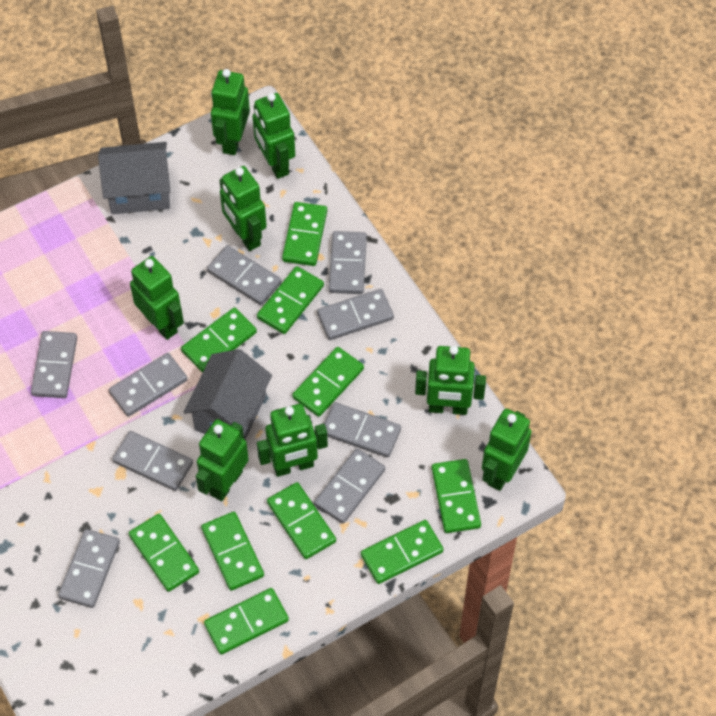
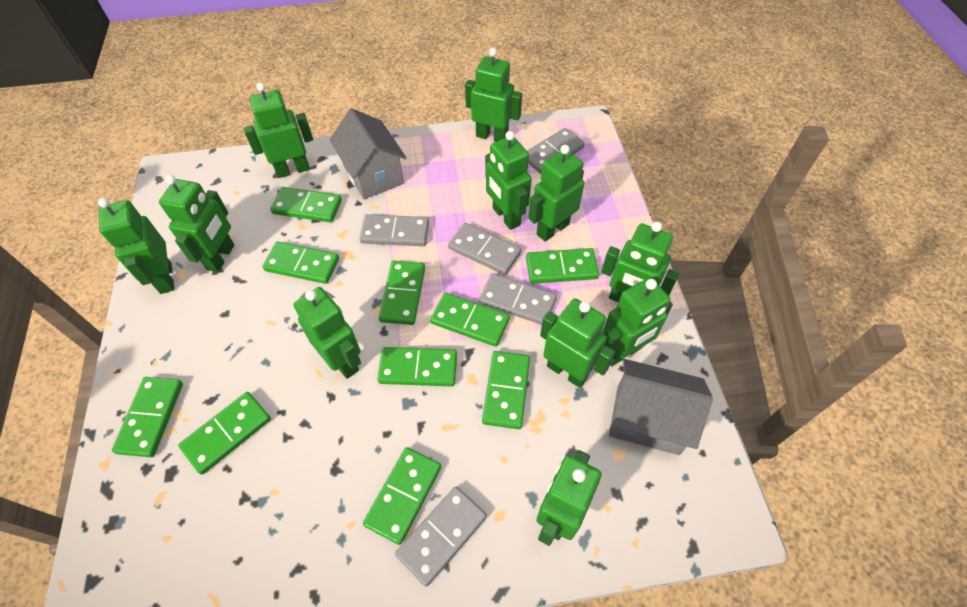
green robot: [130,256,184,340] [196,419,249,501] [211,69,250,155] [220,166,267,251] [253,93,295,179] [257,404,328,477] [415,346,486,415] [482,409,532,491] = 8 -> [98,198,174,294] [159,175,234,272] [244,82,313,178] [293,287,361,379] [465,48,522,142] [485,131,531,230] [528,145,584,242] [536,450,602,546] [540,298,615,388] [601,222,679,302] [602,277,673,366] = 11
grey domino: [31,331,77,398] [58,529,120,608] [109,353,187,417] [112,431,193,491] [207,245,282,305] [314,448,385,524] [317,289,394,340] [324,402,401,458] [329,231,367,294] = 9 -> [359,214,429,246] [395,486,487,587] [448,223,521,275] [479,273,557,325] [527,128,585,174] = 5

